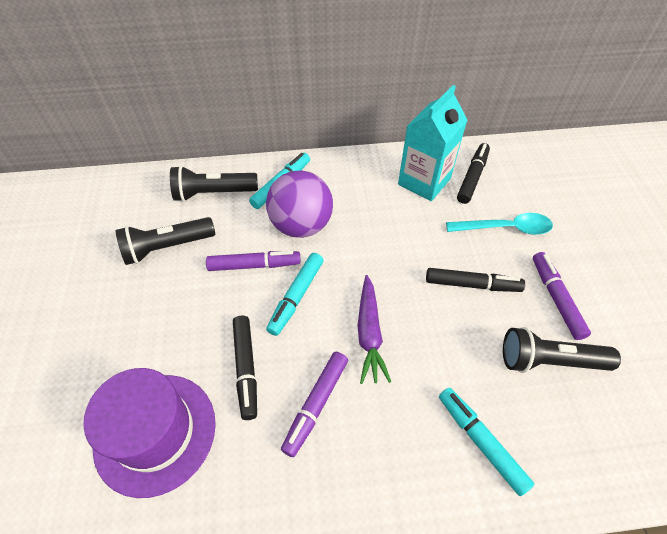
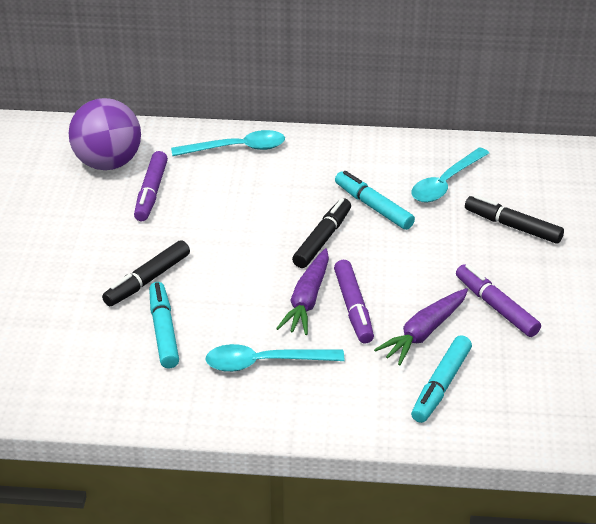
black flashlight: [116,217,215,265] [170,166,258,202] [503,327,621,373] = 3 -> none = 0
purple carrot: [357,275,391,384] = 1 -> [276,248,329,335] [374,288,468,365] = 2
purple hat: [83,368,216,498] = 1 -> none = 0
turquoise carton: [398,85,467,201] = 1 -> none = 0
turquoise spoon: [446,213,553,235] = 1 -> [171,130,285,156] [205,344,345,372] [412,147,489,203] = 3

